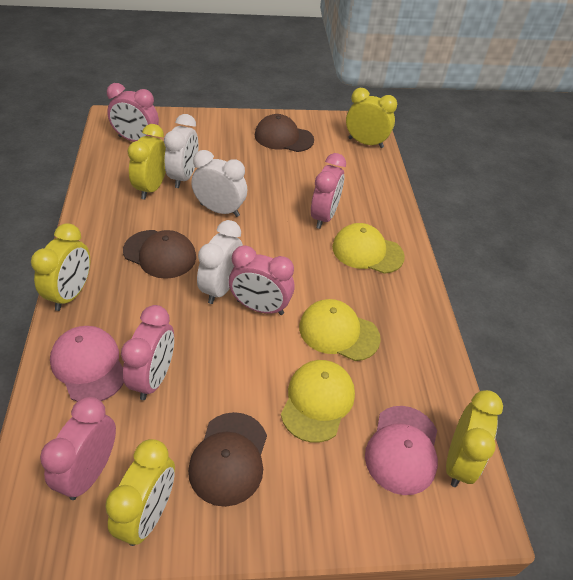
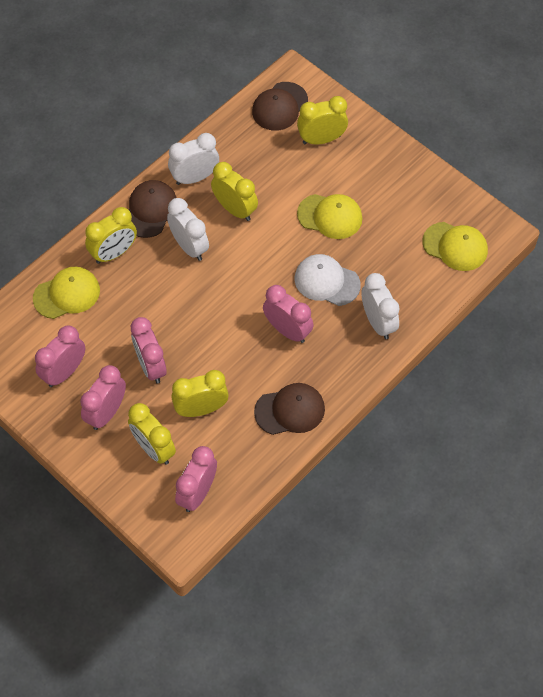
pink cap: [50,326,124,402] [365,406,438,495] = 2 -> none = 0
white cap: none = 0 -> [294,254,361,306] = 1

